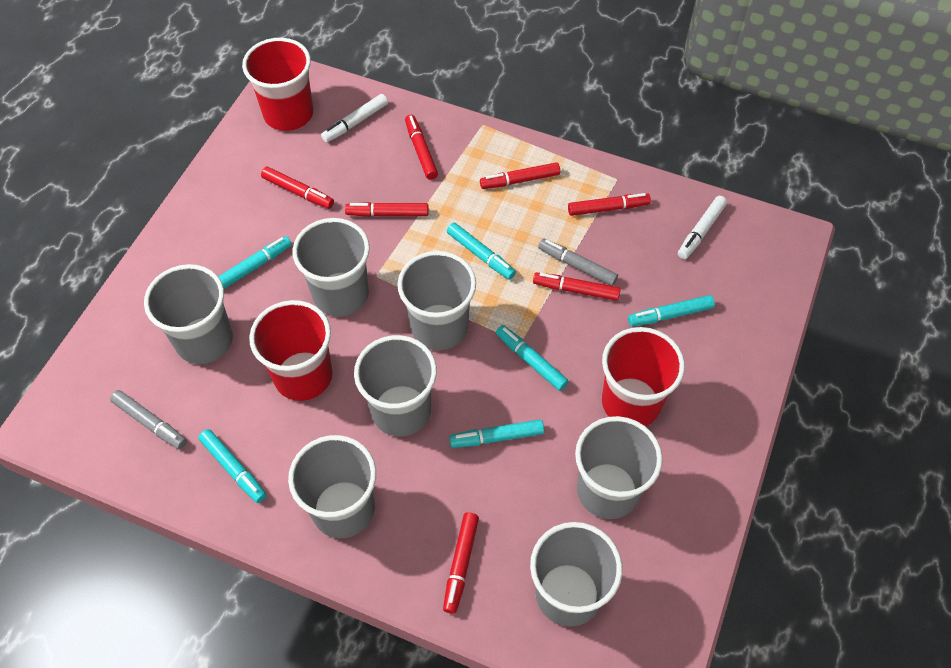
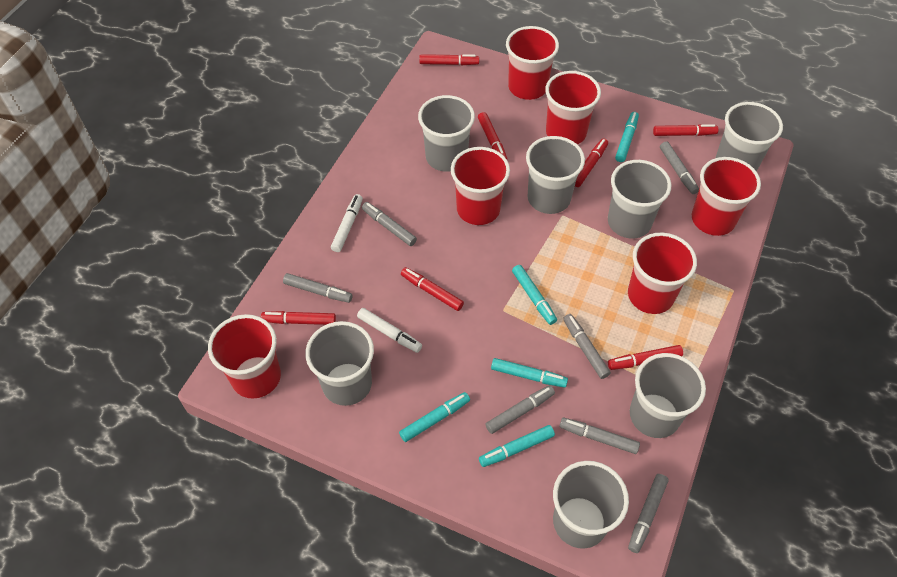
grey marker: [110,390,187,449] [538,239,618,286] = 2 -> [283,273,353,303] [362,202,417,246] [485,385,555,434] [560,417,640,454] [563,314,611,379] [628,474,668,553] [660,141,699,194] = 7
red cup: [242,38,313,131] [249,300,333,401] [602,327,685,426] = 3 -> [208,314,281,399] [451,147,510,225] [506,26,559,100] [545,71,601,144] [628,233,697,314] [692,157,761,236] = 6
turquoise marker: [198,429,267,503] [218,236,292,289] [447,223,516,280] [449,420,544,448] [496,325,569,391] [628,295,715,326] = 6 -> [399,392,470,442] [479,425,555,467] [491,358,568,388] [512,265,557,325] [615,112,639,162] = 5

